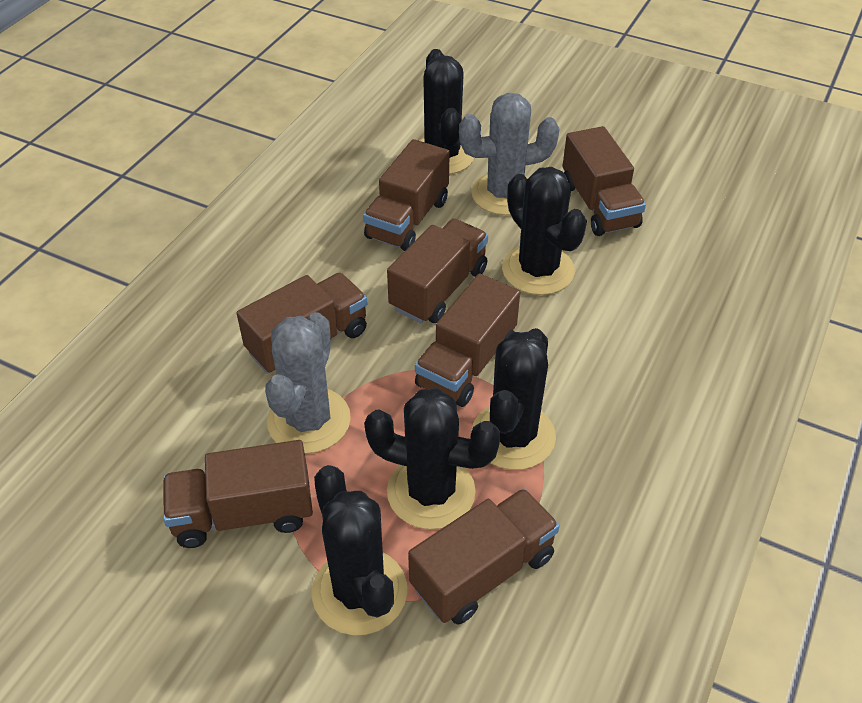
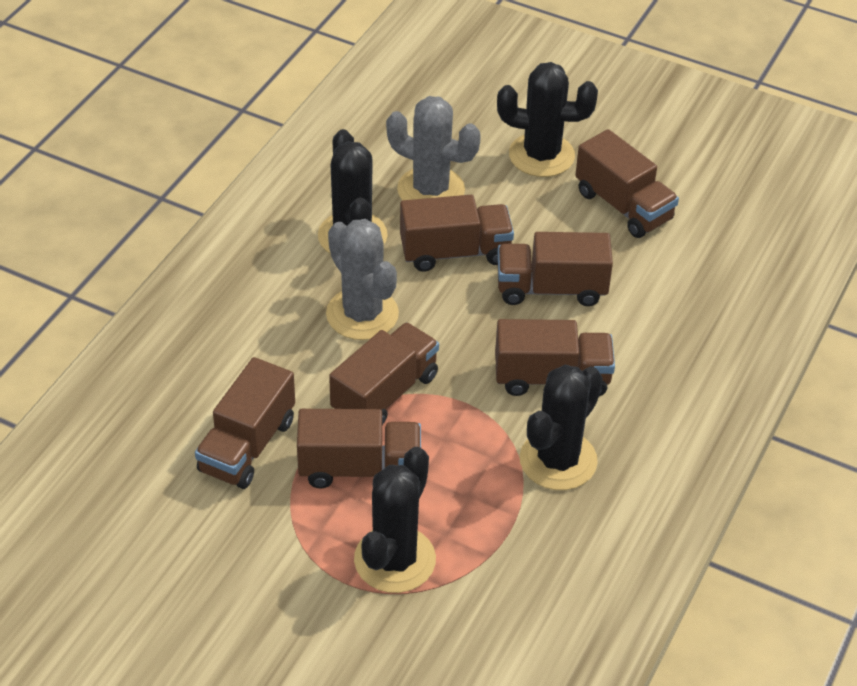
black cactus: [312,465,407,635] [364,388,501,529] [419,49,474,175] [471,328,556,470] [502,167,587,295] = 5 -> [318,129,388,254] [354,447,436,593] [497,62,598,177] [520,365,603,490] = 4

